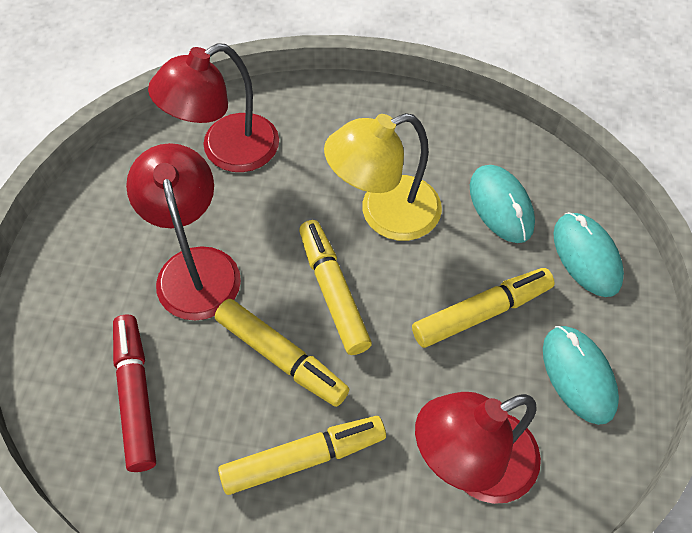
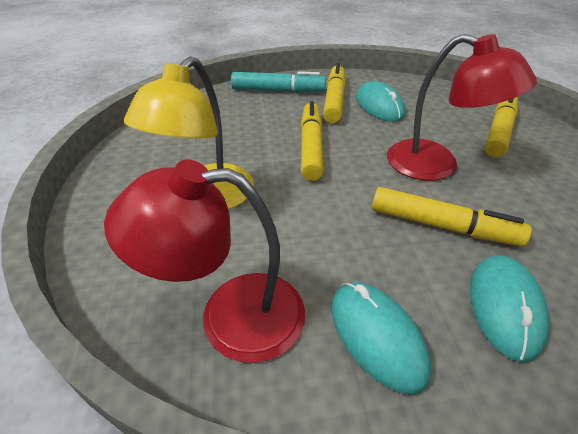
red lamp: [126,143,241,320] [148,43,279,172] [415,392,541,504] = 3 -> [104,160,305,363] [387,34,537,181] = 2
red marker: [113,314,156,472] = 1 -> none = 0
turquoise marker: none = 0 -> [231,71,326,93] = 1

